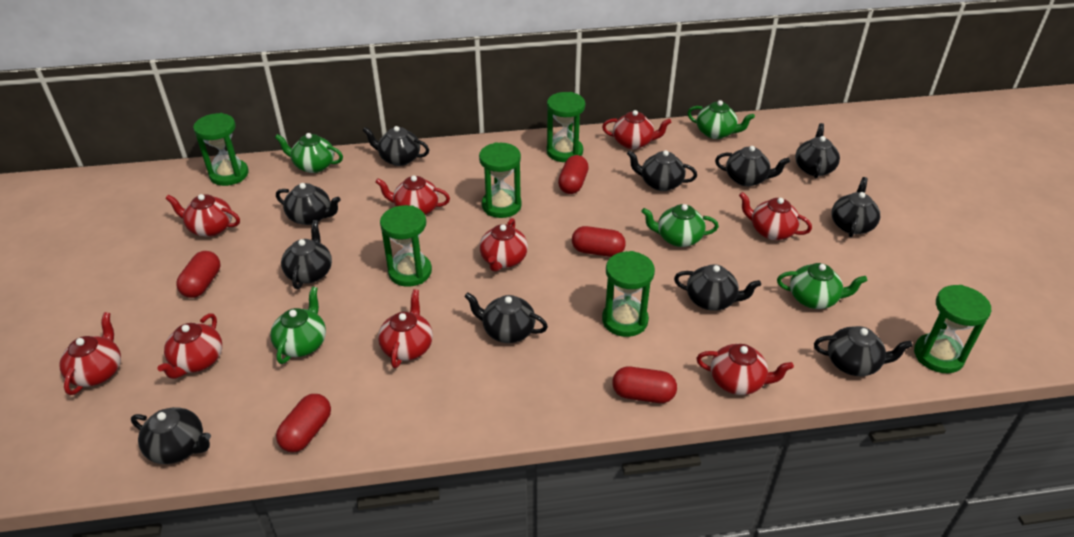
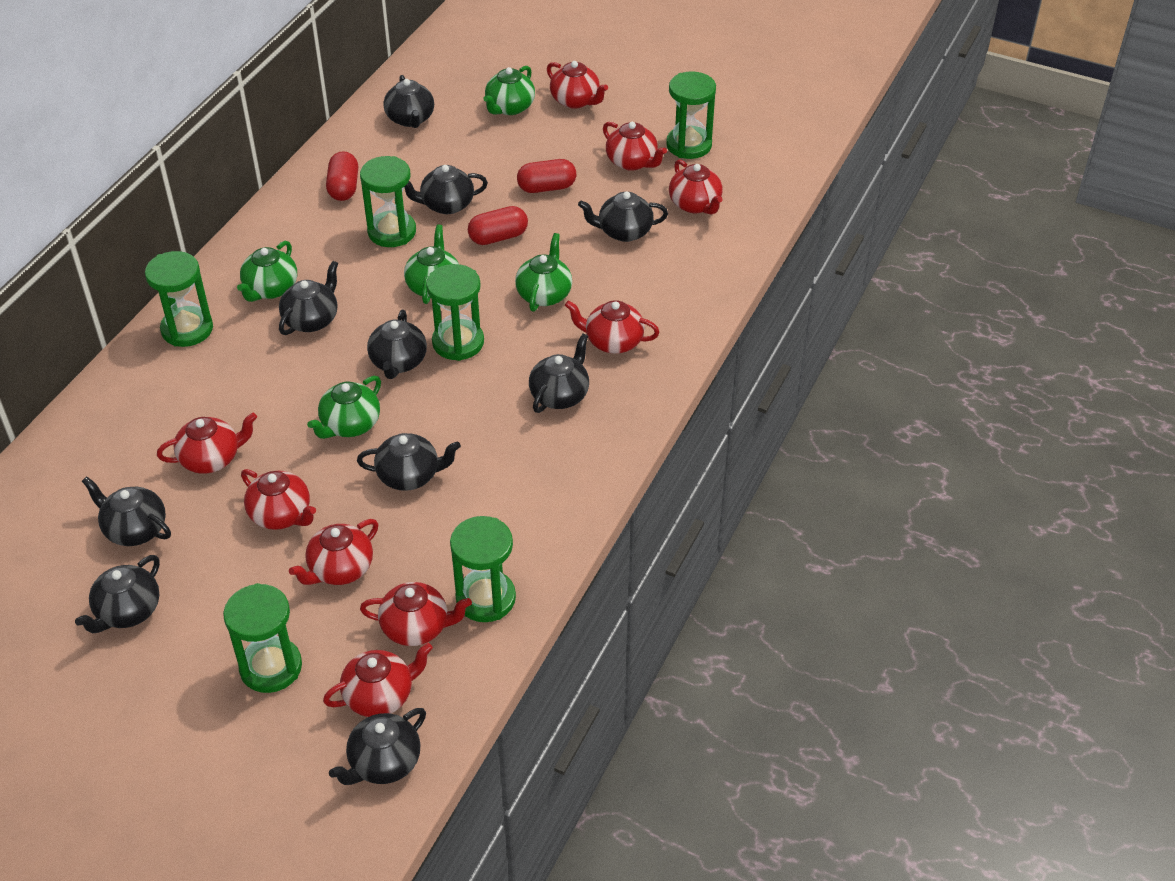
black teapot: [131,407,211,464] [276,183,341,225] [281,220,332,289] [363,126,429,166] [464,293,548,343] [627,150,697,191] [674,264,761,311] [715,146,790,186] [795,123,840,178] [814,326,913,376] [832,177,880,237] = 11 -> [75,555,160,634] [82,476,171,546] [279,261,338,335] [329,708,426,785] [357,433,461,491] [367,310,427,379] [383,75,434,128] [404,165,488,214] [529,334,589,413] [578,192,668,242] = 10
red capsule: [176,251,220,298] [276,394,331,452] [558,155,589,194] [572,226,626,257] [612,366,677,403] = 5 -> [326,151,358,201] [468,206,528,245] [517,159,576,193] = 3

